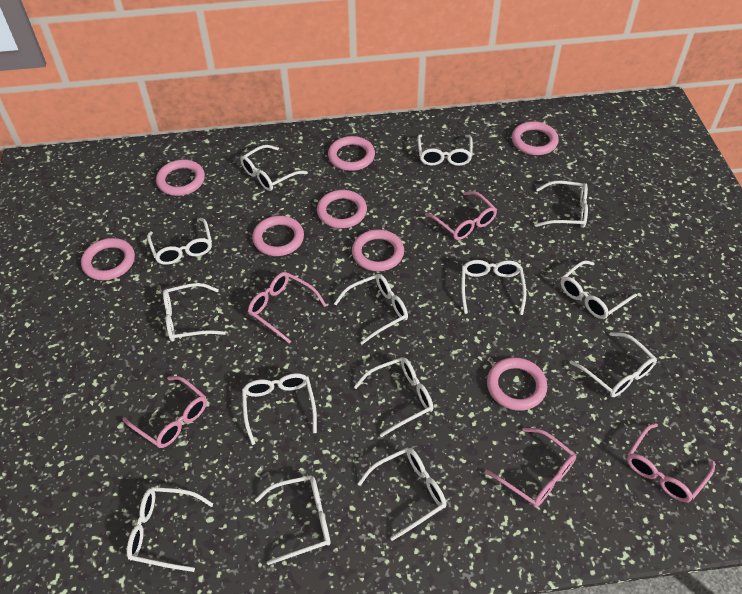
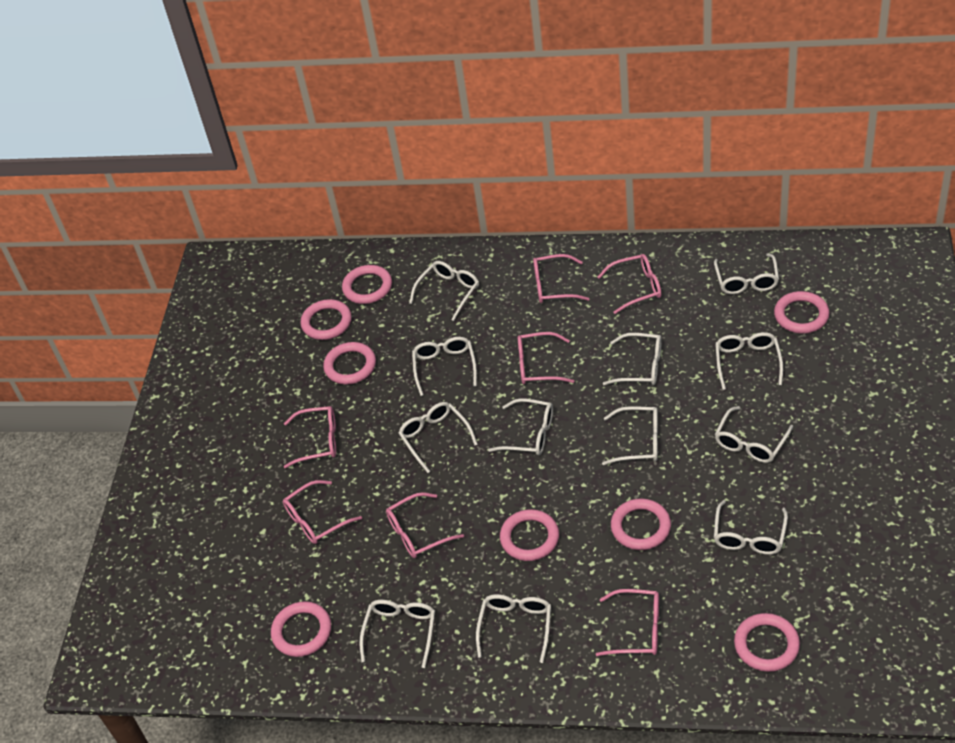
pink glasses: [122,376,207,448] [248,272,327,344] [425,191,497,240] [485,428,576,508] [627,423,715,502] = 5 -> [283,480,362,544] [284,406,336,468] [386,492,464,558] [518,332,575,385] [533,254,589,303] [596,589,659,656] [598,254,662,314] = 7
white glasses: [127,487,213,572] [147,218,212,265] [163,283,226,342] [240,145,308,191] [242,373,317,445] [255,475,331,565] [334,274,408,344] [354,357,433,437] [357,447,447,541] [417,134,473,166] [461,260,526,315] [535,181,588,228] [561,260,637,319] [570,332,657,397] = 14 -> [359,600,435,668] [398,402,478,473] [409,261,479,321] [412,337,477,396] [476,594,551,663] [488,398,553,455] [602,406,658,465] [603,333,662,385] [714,253,779,294] [714,500,788,555] [715,332,783,390] [715,406,793,463] = 12

